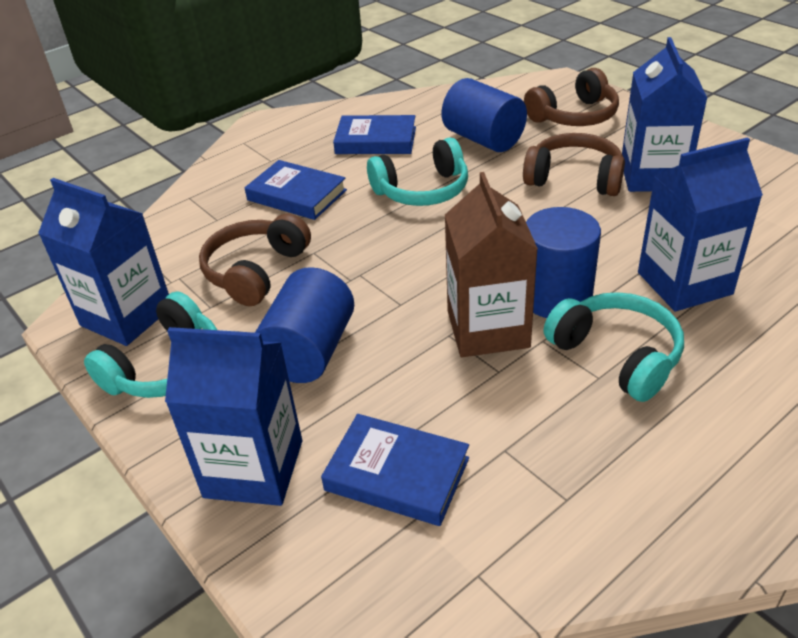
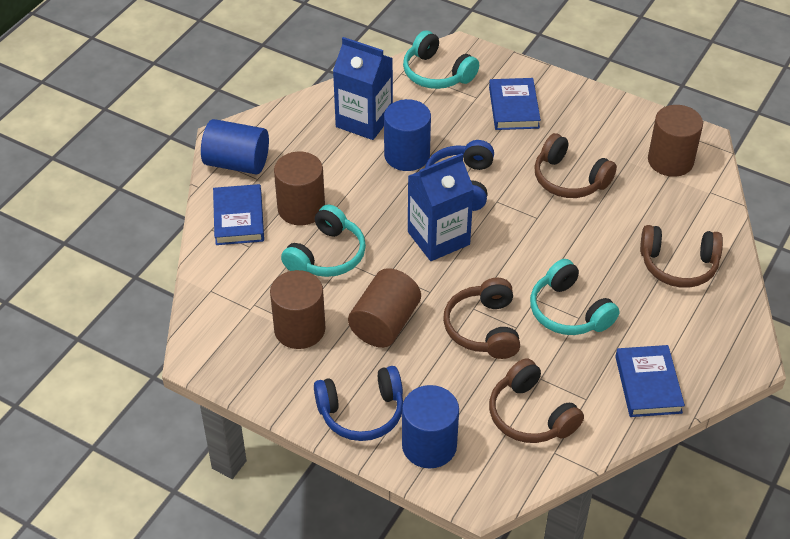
blue carton: [38,178,169,346] [165,327,302,506] [622,37,708,192] [638,137,763,312] = 4 -> [333,37,393,140] [408,153,474,261] = 2
blue headphones: none = 0 -> [314,366,403,441] [425,140,494,211] = 2
brown carton: [445,172,538,357] = 1 -> none = 0
brown cylinder: none = 0 -> [270,270,326,349] [274,152,325,225] [348,268,421,348] [648,105,703,177] = 4
brown headphones: [199,213,311,306] [523,133,625,196] [524,68,619,126] = 3 -> [443,278,520,359] [489,358,584,443] [534,133,617,198] [640,225,723,288] = 4

